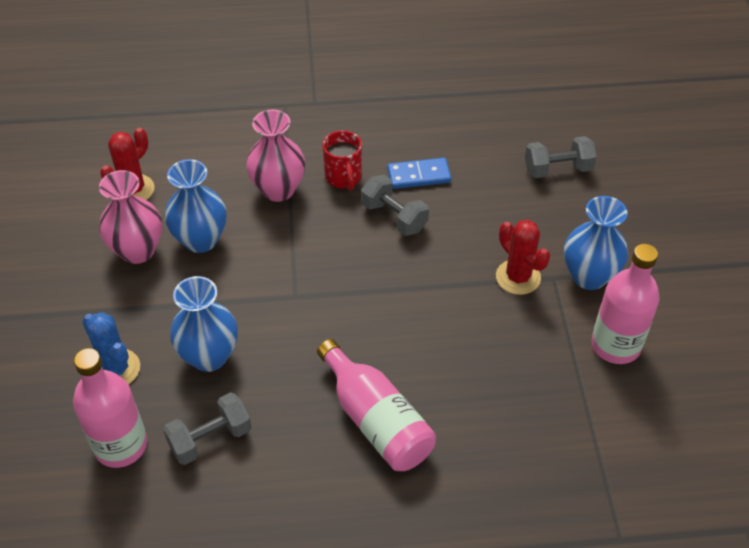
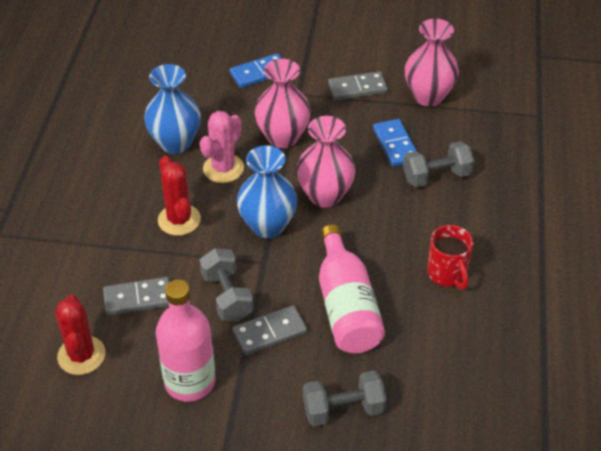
blue cactus: [82,312,140,384] = 1 -> none = 0
blue domino: [387,158,451,189] = 1 -> [230,53,282,88] [373,119,417,167] = 2
blue vase: [165,159,226,253] [170,276,238,372] [564,196,628,290] = 3 -> [144,64,201,154] [237,145,298,238] = 2
grey domino: none = 0 -> [103,277,170,316] [233,305,307,355] [328,71,388,100] = 3
pink bottle: [73,348,147,468] [317,339,436,471] [591,244,660,364] = 3 -> [156,279,215,402] [319,224,385,353] = 2
pink cactus: none = 0 -> [200,111,244,183] = 1
pink vase: [99,170,162,264] [246,109,305,202] = 2 -> [255,59,311,148] [296,116,356,208] [405,19,459,106] = 3

